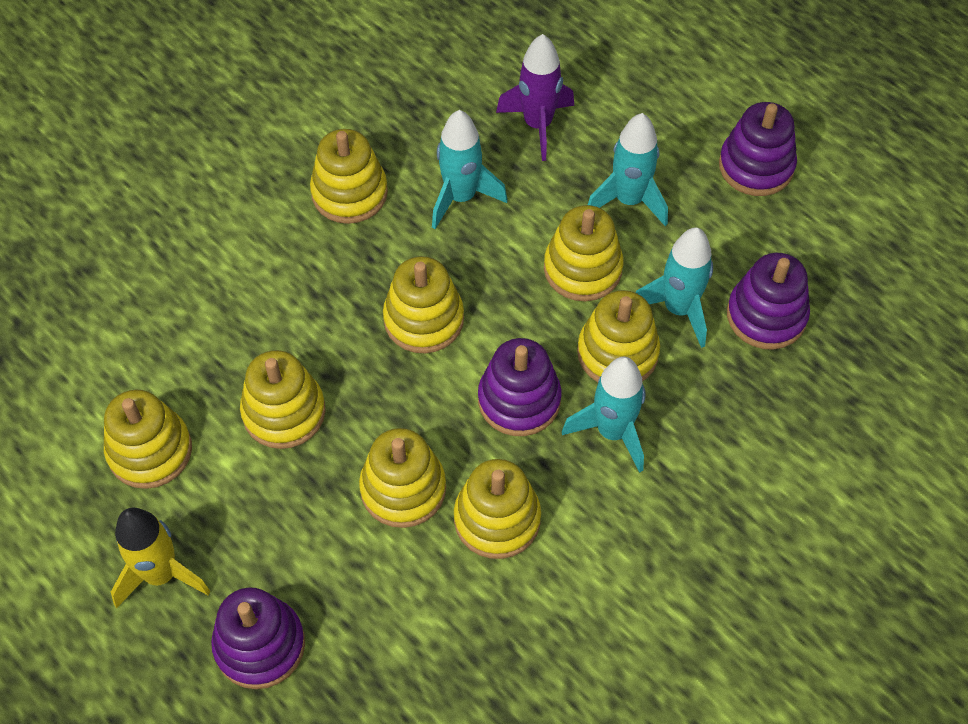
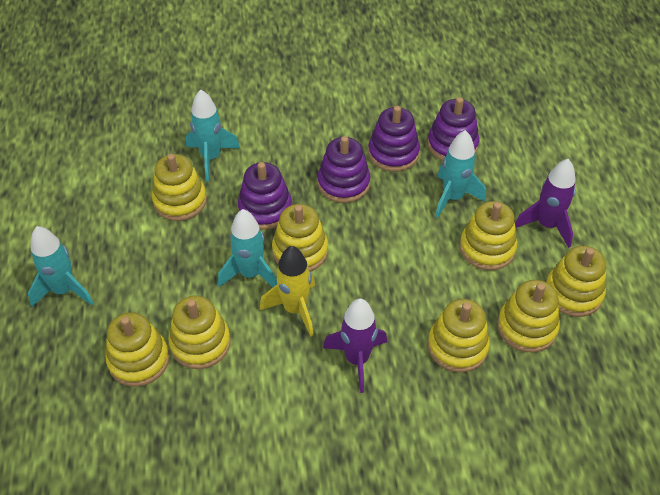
purple rocket: [496,34,574,161] = 1 -> [323,298,387,393] [515,159,576,248] = 2

